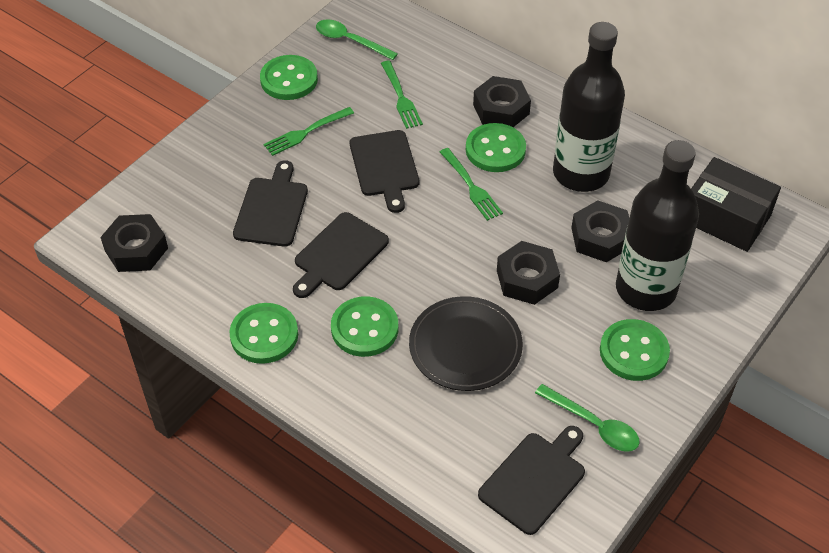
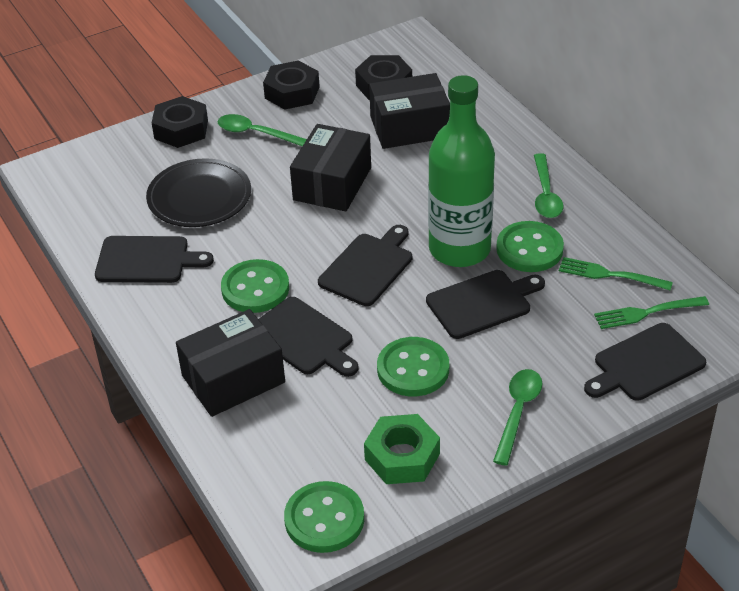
black bottle: [553,22,625,192] [616,140,699,311] = 2 -> none = 0
black box: [691,157,781,252] = 1 -> [176,309,285,417] [290,124,371,212] [369,73,450,149] = 3
black cutting board: [233,160,308,247] [293,212,389,298] [350,130,419,213] [478,426,585,535] = 4 -> [95,236,214,283] [259,297,359,377] [318,225,412,306] [426,270,545,339] [584,323,706,401] = 5
black nut: [100,214,168,272] [473,76,531,127] [497,241,560,305] [571,200,629,262] = 4 -> [152,96,208,148] [263,60,320,110] [355,55,412,100] = 3
green bottle: none = 0 -> [428,75,495,267] = 1
green button: [229,303,298,364] [260,55,318,100] [331,296,398,357] [466,123,526,172] [600,319,670,381] = 5 -> [221,259,289,313] [284,481,364,553] [377,337,449,396] [496,221,564,272] = 4
green fork: [264,107,354,156] [381,61,423,129] [440,148,503,221] = 3 -> [559,257,673,290] [594,296,709,329] = 2
green nut: none = 0 -> [364,414,440,484] = 1
green spoon: [316,19,398,60] [535,384,640,451] = 2 -> [217,114,307,146] [493,369,542,466] [534,153,563,218] = 3

